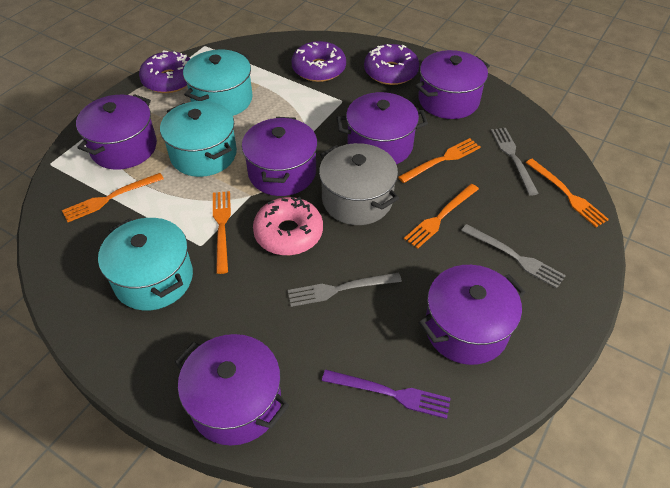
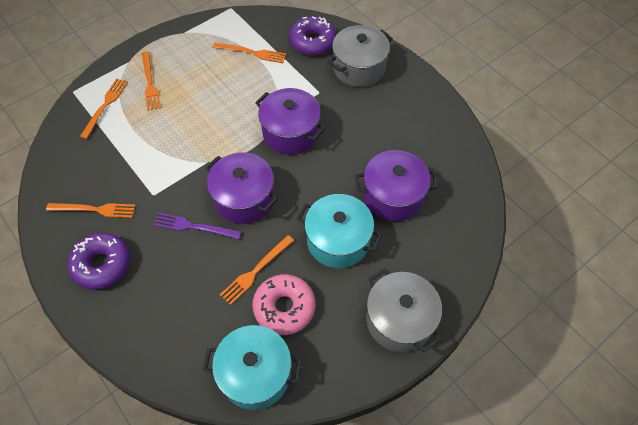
grey fork: [287,272,402,307] [461,224,566,289] [491,128,539,196] = 3 -> none = 0
grey pot: [319,143,399,225] = 1 -> [328,25,393,87] [366,268,442,352] = 2
purple donut: [139,51,190,93] [291,41,346,82] [364,44,419,85] = 3 -> [68,233,130,290] [289,16,337,55] = 2
purple pot: [76,94,157,170] [175,334,289,445] [242,117,318,196] [337,92,428,164] [415,50,490,119] [419,265,526,365] = 6 -> [205,152,278,224] [255,88,325,155] [355,150,439,221] = 3
turquoise pot: [98,218,193,310] [160,101,237,177] [183,50,253,116] = 3 -> [203,325,302,410] [297,194,382,268] = 2

